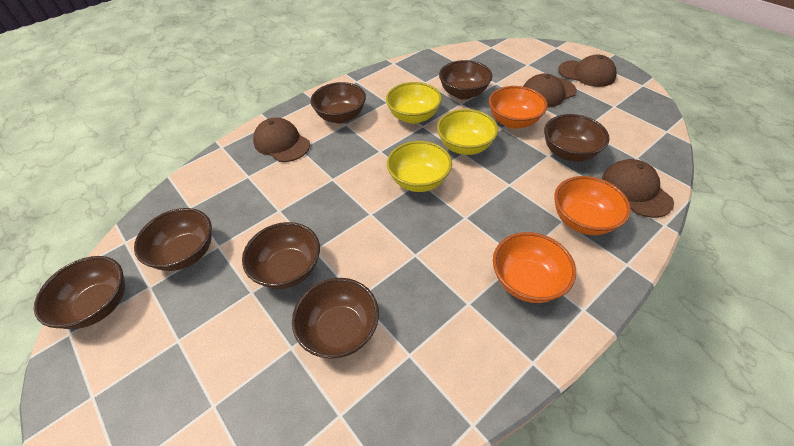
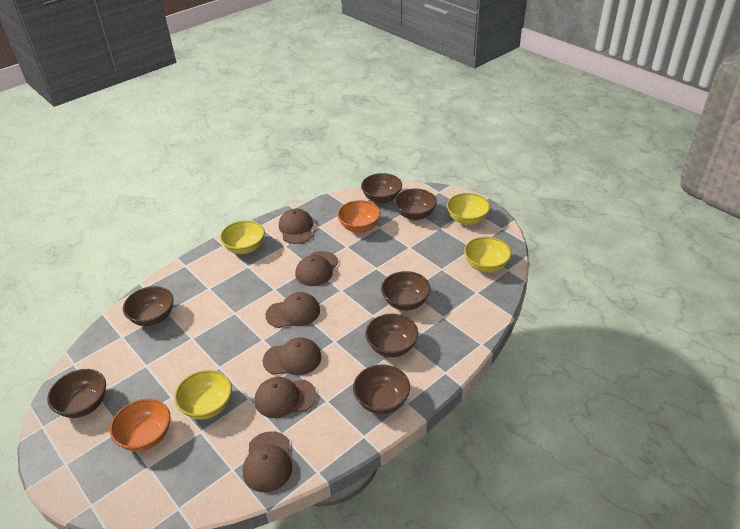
brown cap: [253,118,310,162] [523,73,577,108] [558,55,617,87] [602,159,674,218] = 4 -> [243,431,292,492] [255,377,317,418] [263,337,322,375] [266,292,320,328] [279,209,313,244] [295,251,339,286] = 6
orange bowl: [489,86,548,129] [493,232,576,303] [554,176,631,235] = 3 -> [110,399,171,452] [337,200,381,233] = 2
yellow bowl: [386,82,442,124] [387,141,452,192] [437,109,498,155] = 3 -> [174,370,232,420] [220,220,265,254] [447,193,490,225] [464,237,512,273] = 4

